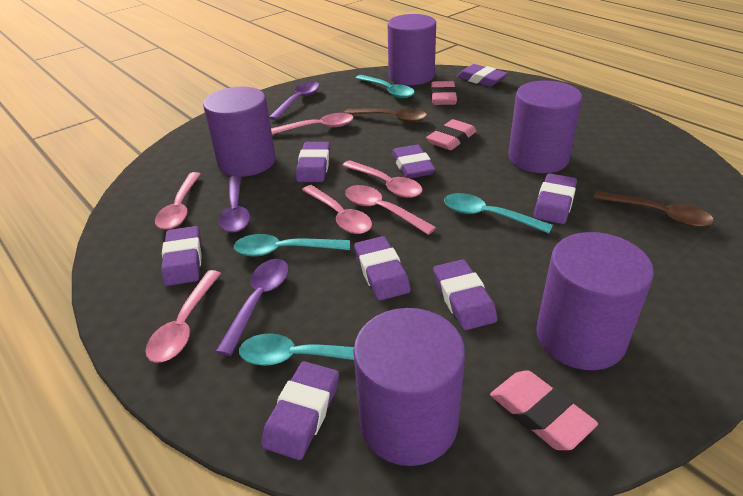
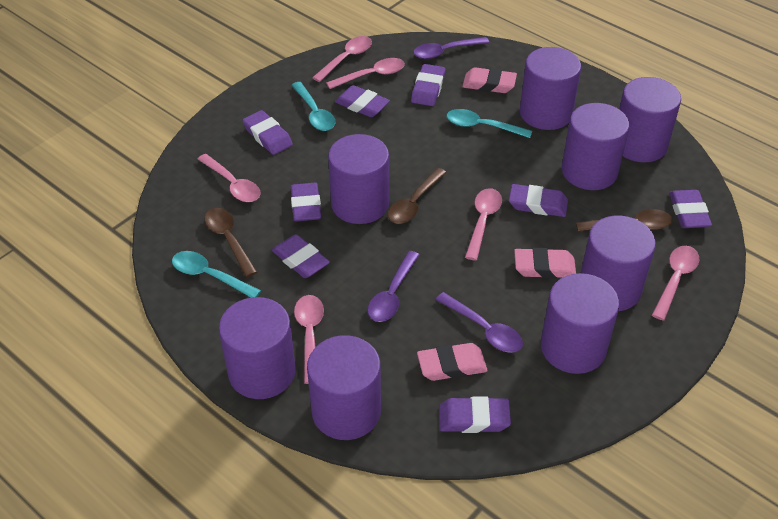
brown spoon: [344,108,427,123] [593,191,714,227] = 2 -> [205,208,257,277] [388,168,447,224] [576,209,672,232] = 3
purple cylinder: [203,87,276,177] [353,308,465,466] [388,14,436,85] [508,81,582,173] [536,232,654,370] = 5 -> [219,297,296,399] [307,335,381,440] [328,134,389,224] [520,47,581,130] [541,273,619,374] [562,103,629,190] [581,216,656,311] [619,77,681,162] = 8
turquoise spoon: [234,234,350,257] [239,333,354,366] [355,75,415,98] [444,193,553,233] = 4 -> [172,251,261,298] [292,82,335,131] [446,109,532,138] = 3

